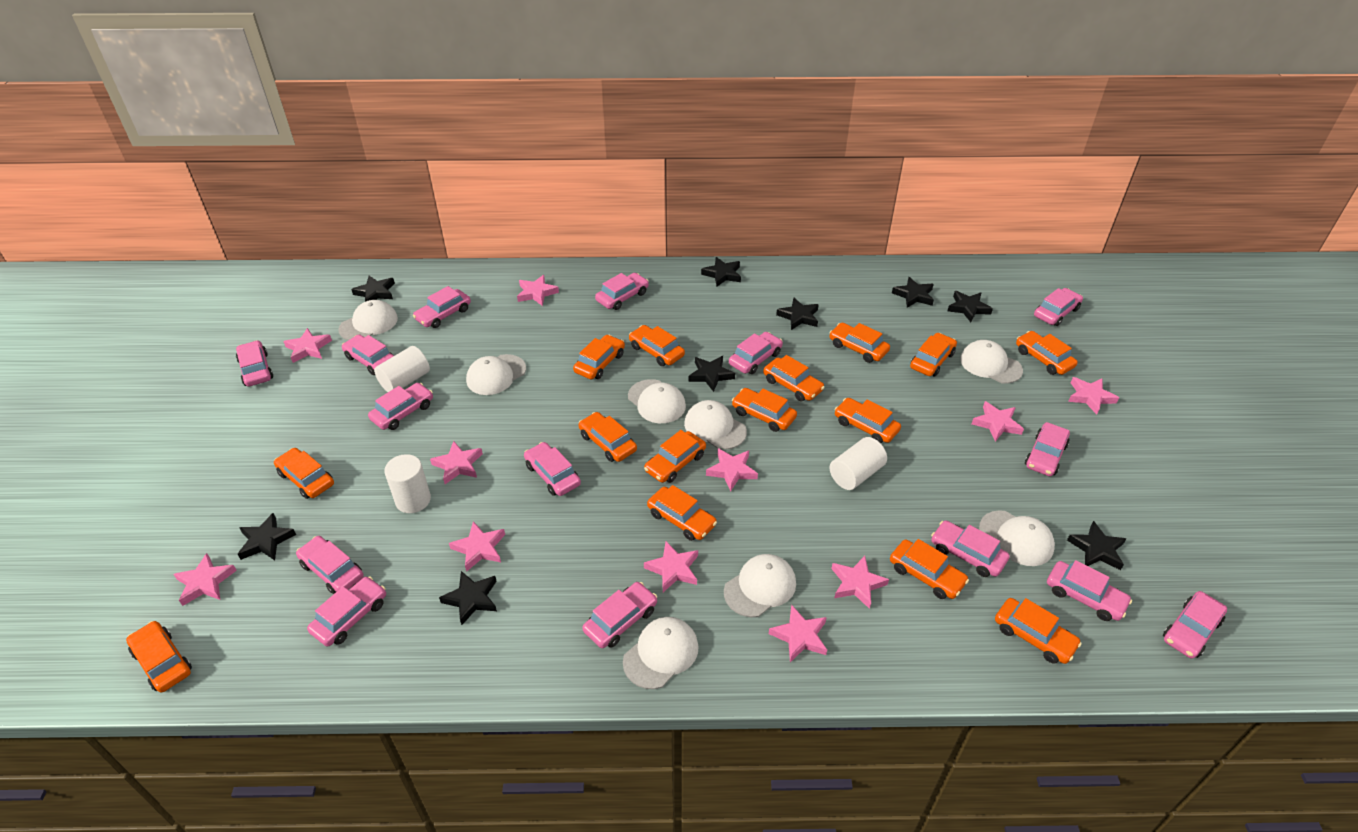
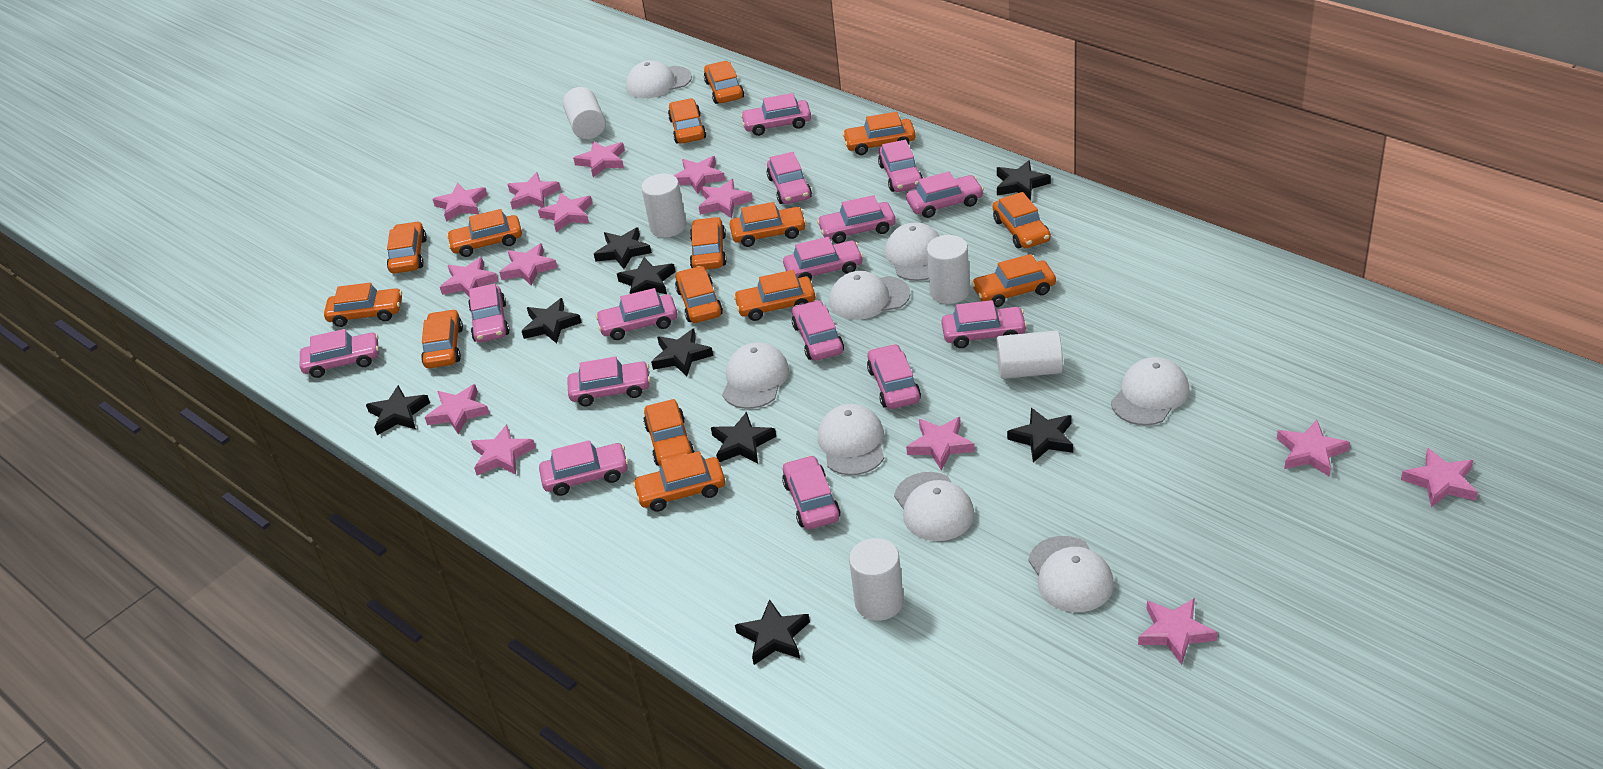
pink star: [173,553,237,606] [283,328,332,363] [430,441,483,484] [449,521,505,572] [517,275,559,306] [644,541,698,592] [706,448,758,492] [769,605,827,662] [831,556,889,609] [972,401,1024,442] [1068,377,1119,414] = 11 -> [425,384,490,434] [433,183,487,222] [440,257,498,297] [471,425,536,475] [499,243,558,286] [507,172,561,210] [538,193,593,232] [573,141,625,177] [673,156,725,194] [699,179,753,218] [906,417,975,471] [1138,598,1217,665] [1277,420,1350,477] [1401,448,1478,507] = 14
white cylinder: [374,346,430,392] [384,454,431,513] [829,437,887,490] = 3 -> [563,87,606,139] [641,174,686,238] [849,538,904,621] [927,235,970,304] [996,330,1063,379] = 5

